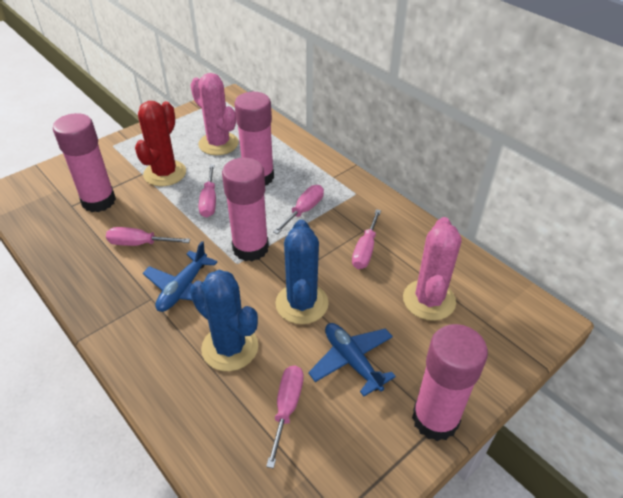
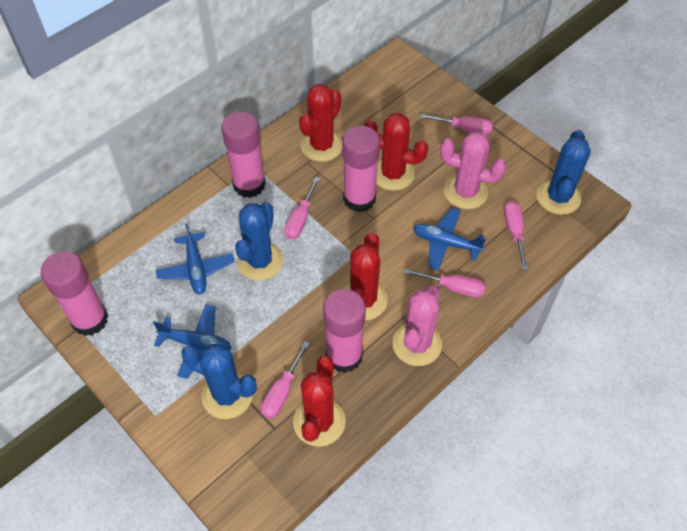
blue cactus: [190,270,258,371] [275,220,329,324] = 2 -> [181,344,257,419] [235,202,283,281] [537,130,591,215] = 3
blue plane: [143,241,217,312] [308,323,396,396] = 2 -> [153,305,231,379] [156,223,235,294] [413,208,486,271] = 3
red cactus: [135,101,186,186] = 1 -> [293,355,346,447] [299,84,343,162] [343,233,388,321] [364,113,428,191] = 4

